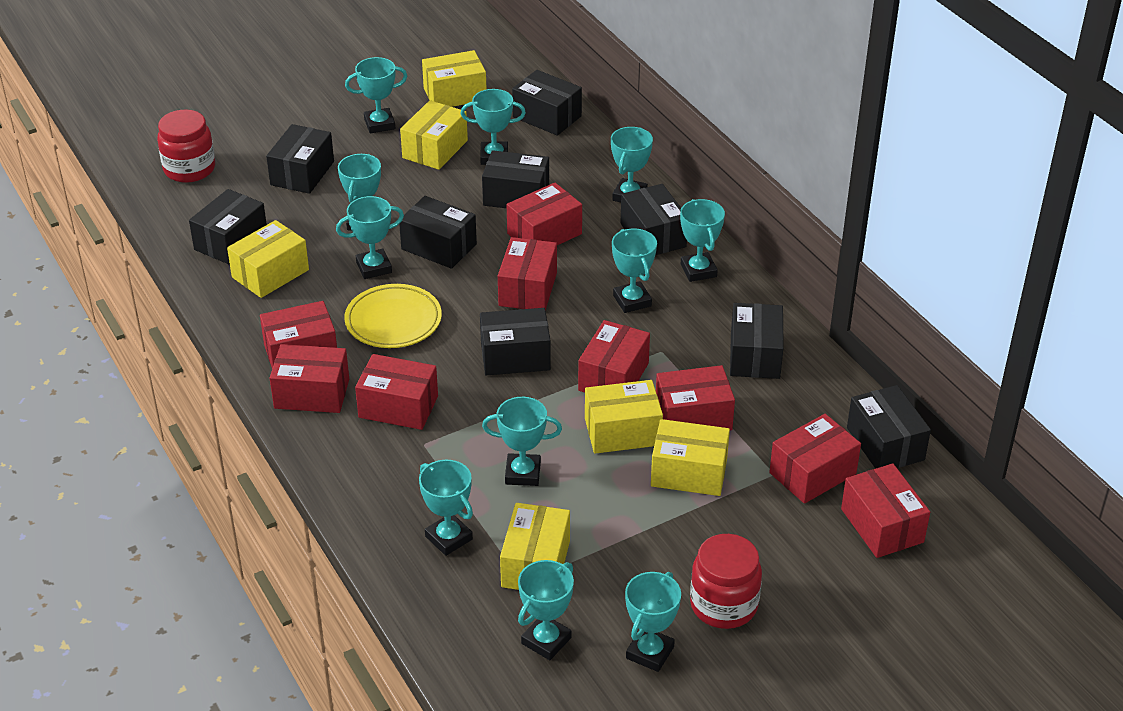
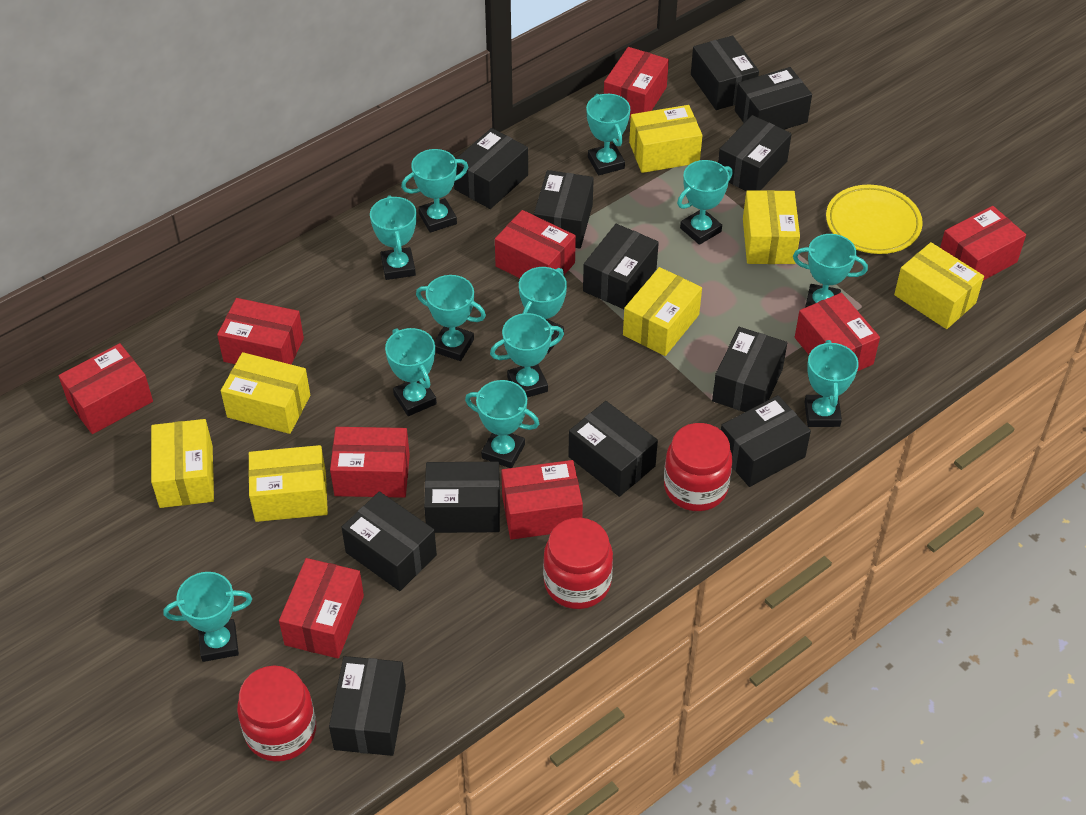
black box: [189,189,267,265] [266,124,334,194] [399,196,477,269] [480,308,551,375] [482,150,549,208] [512,70,582,136] [620,184,687,255] [730,303,784,379] [847,385,931,469] = 9 -> [329,656,406,756] [341,491,437,591] [424,462,500,533] [454,128,528,209] [534,170,594,248] [568,401,658,497] [583,224,659,309] [691,36,759,110] [712,327,787,412] [718,115,792,191] [721,395,811,487] [735,67,812,130] = 12
red jar: [157,110,215,183] [690,534,762,629] = 2 -> [237,666,316,762] [543,518,613,609] [664,423,732,511] = 3
turquoise trophy: [336,196,404,279] [338,154,381,231] [345,57,407,133] [419,460,473,556] [461,89,526,165] [482,397,562,486] [518,560,574,660] [611,127,653,202] [612,229,657,313] [625,572,681,672] [680,199,725,282] = 11 -> [163,572,252,662] [370,195,417,280] [385,328,437,416] [401,149,468,233] [416,275,486,361] [465,380,539,468] [490,313,564,398] [519,267,567,354] [586,94,630,175] [677,160,733,245] [793,234,868,308] [805,340,859,427] = 12
yellow box: [227,220,309,298] [400,100,468,170] [422,50,487,107] [500,503,570,590] [585,380,663,454] [651,419,730,496] = 6 -> [151,419,214,508] [221,352,310,434] [248,445,328,522] [623,267,702,356] [629,105,702,173] [743,190,800,264] [894,242,984,329] = 7

